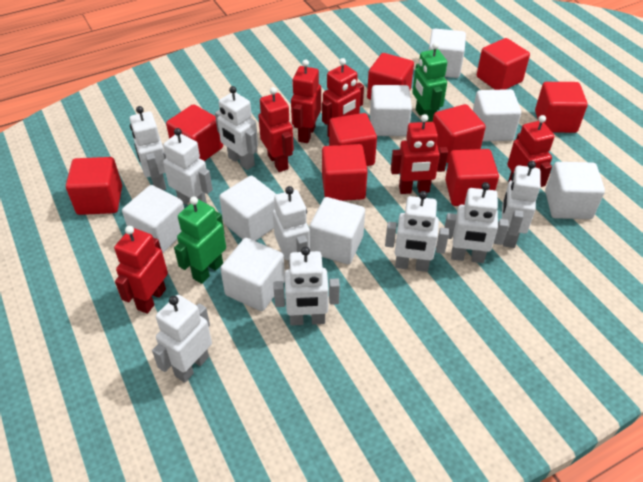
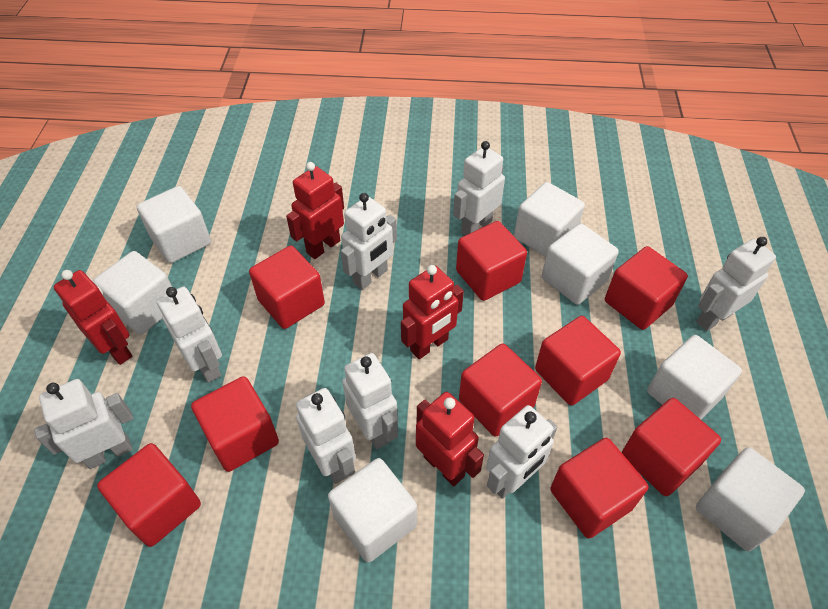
green robot: [174,197,226,284] [412,42,447,122] = 2 -> none = 0
red robot: [114,226,168,314] [258,87,294,172] [291,59,321,143] [322,58,364,137] [391,114,448,194] [507,115,555,187] = 6 -> [54,270,132,365] [286,162,344,259] [401,265,464,359] [416,392,484,486] = 4
white cube: [122,185,184,253] [219,176,276,241] [220,238,285,311] [309,197,365,264] [370,85,412,136] [429,29,466,78] [473,89,521,142] [545,162,605,219] = 8 -> [93,251,172,335] [137,186,211,263] [328,458,417,563] [514,182,585,257] [542,223,619,305] [647,335,742,419] [696,447,805,551] = 7
white robot: [130,106,166,190] [152,295,212,383] [163,128,213,204] [215,86,258,170] [273,186,310,268] [273,247,340,326] [385,191,449,272] [444,182,509,263] [502,161,541,248] = 9 -> [34,379,133,469] [157,287,222,383] [296,388,356,484] [341,193,397,290] [342,353,398,449] [453,141,505,235] [486,405,557,499] [696,237,776,331] = 8

